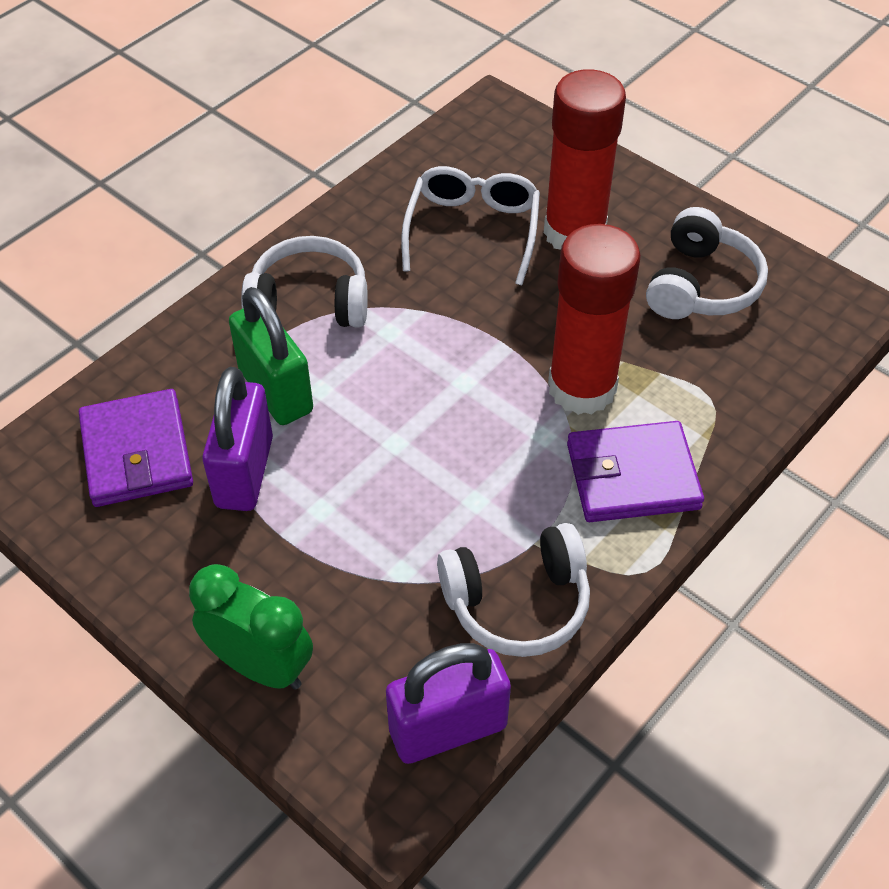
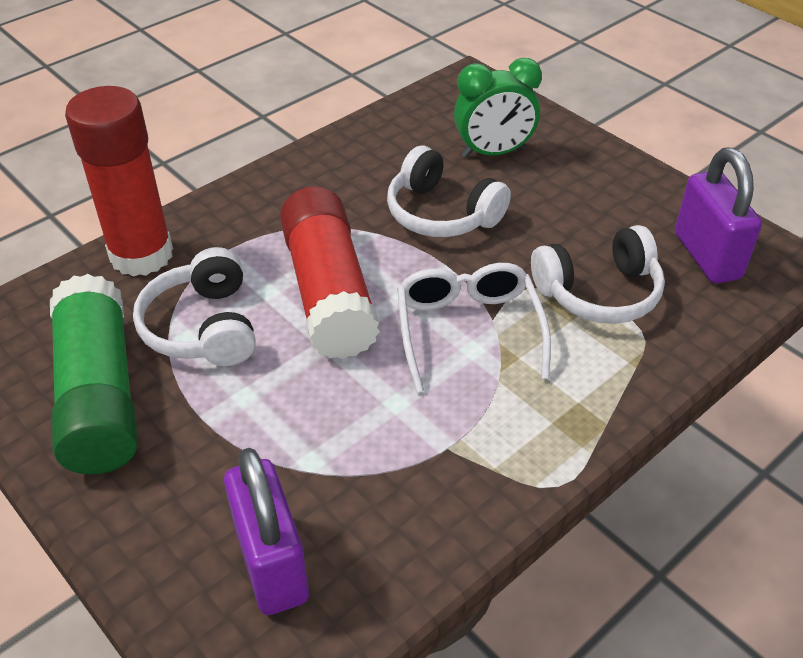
green glue stick: none = 0 -> [50,274,138,475] = 1
green padlock: [229,287,313,425] = 1 -> none = 0
purple wallet: [79,389,193,507] [567,421,704,522] = 2 -> none = 0

